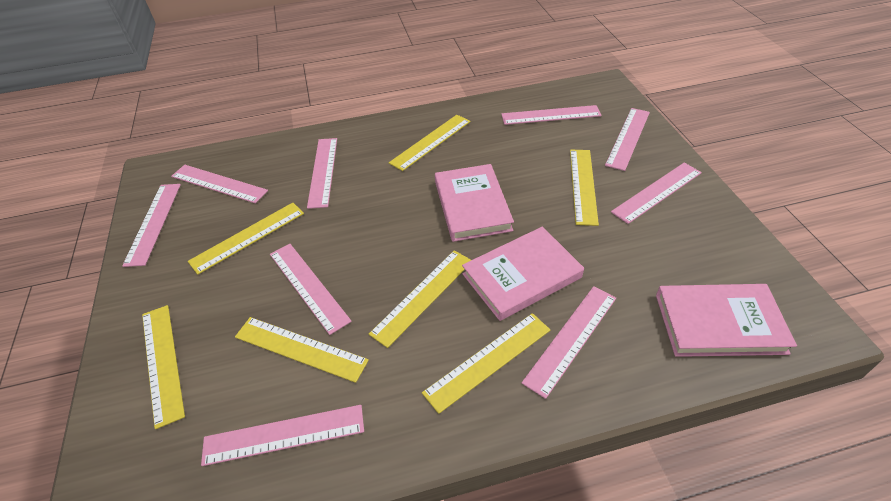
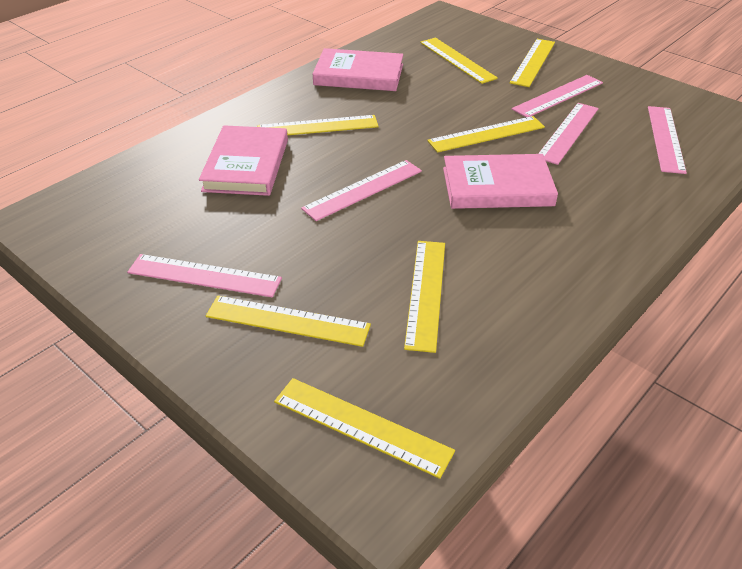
pink ruler: [122,184,181,267] [171,165,268,204] [201,405,364,466] [270,244,352,335] [307,138,337,209] [501,105,601,125] [522,286,616,399] [605,108,650,171] [611,163,702,224] = 9 -> [127,254,282,297] [301,160,422,221] [512,75,603,117] [538,103,599,165] [648,106,687,174] = 5

